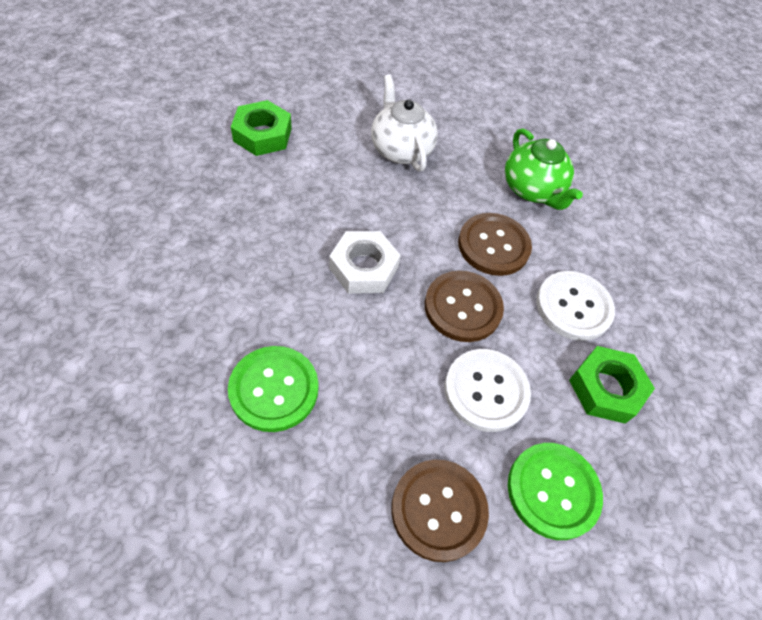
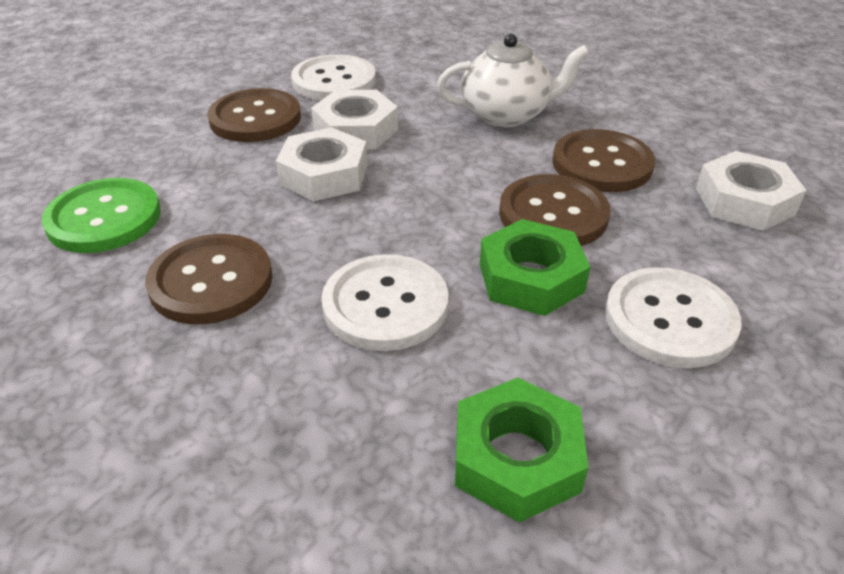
brown button: [391,459,489,562] [425,271,504,342] [458,213,532,276] = 3 -> [145,234,273,324] [207,88,301,142] [499,174,610,246] [553,129,655,192] = 4
green button: [228,346,318,432] [508,443,603,540] = 2 -> [42,178,161,253] = 1
green teapot: [505,128,583,210] = 1 -> none = 0
white button: [444,349,531,432] [536,271,615,341] = 2 -> [291,54,376,101] [321,254,448,351] [605,267,742,368] = 3
white nut: [329,231,401,294] = 1 -> [276,127,368,201] [311,90,398,149] [696,151,806,231] = 3

